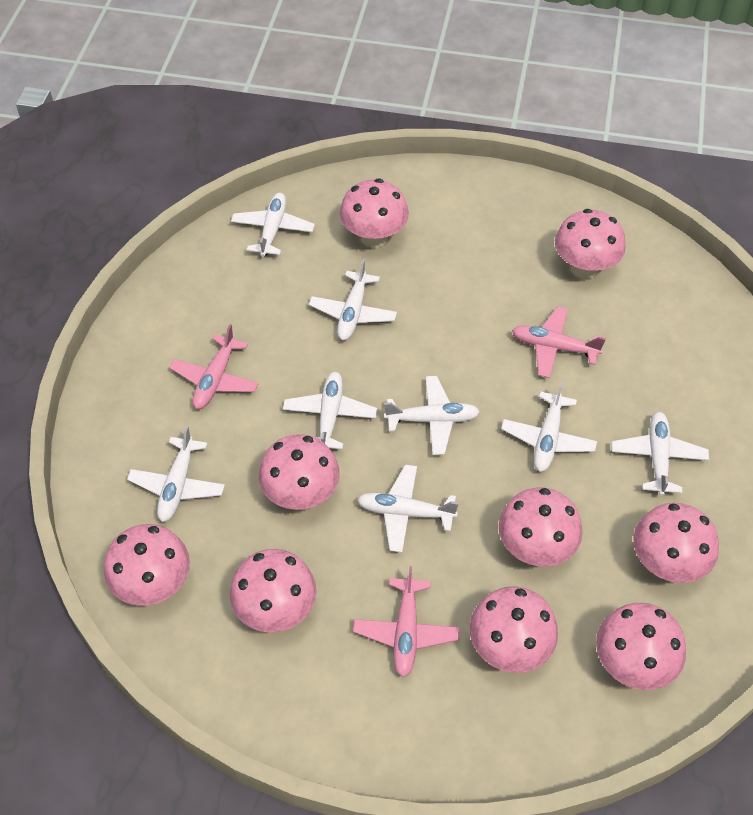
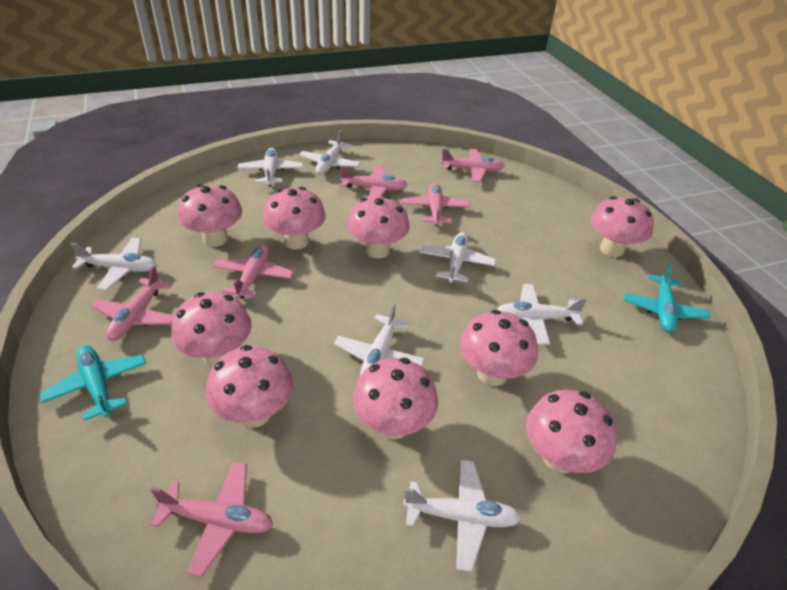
pink plane: [169,324,259,409] [353,566,460,677] [512,306,606,378] = 3 -> [91,266,174,341] [151,462,273,577] [213,244,294,299] [340,165,407,197] [402,183,470,226] [441,149,504,182] = 6
turquoise plane: none = 0 -> [39,345,147,421] [624,263,710,332] = 2
white plane: [127,425,225,522] [231,193,315,257] [283,372,377,449] [309,259,397,341] [357,464,459,553] [384,376,480,455] [501,381,597,472] [612,412,709,496] = 8 -> [71,238,157,291] [237,148,303,187] [299,130,361,175] [334,303,425,376] [403,460,521,572] [419,232,496,283] [497,284,587,345] = 7

